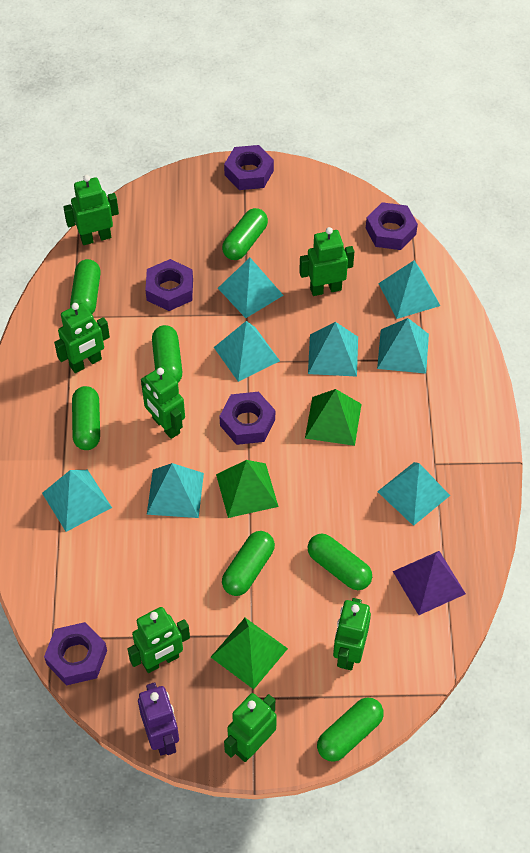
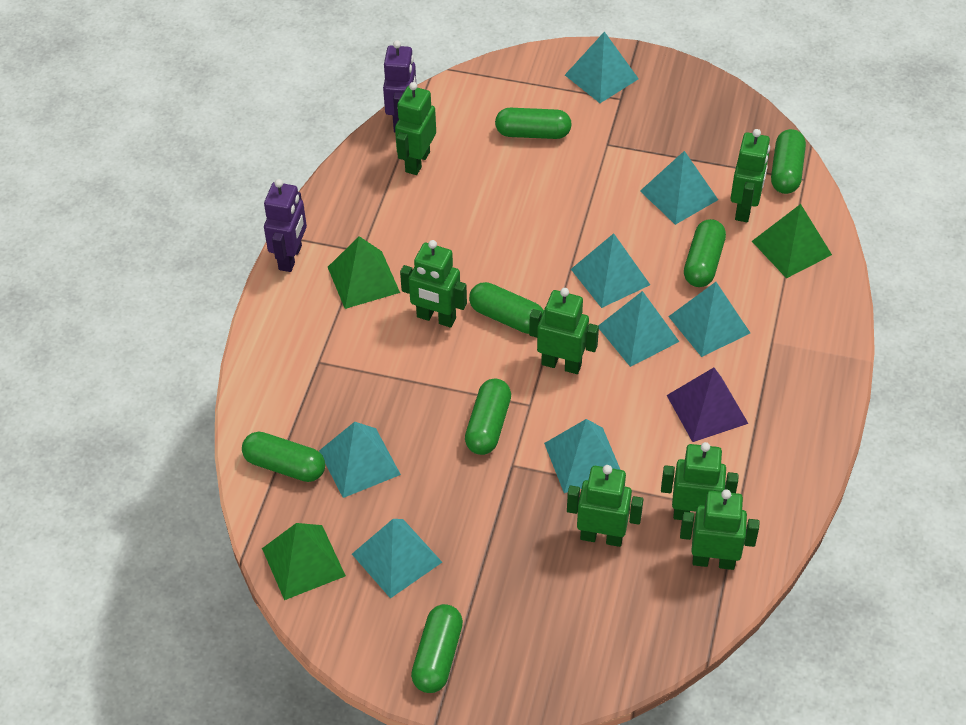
purple nut: [44,622,107,685] [145,259,193,311] [219,392,275,445] [224,145,274,190] [366,202,418,250] = 5 -> none = 0
purple robot: [138,682,179,756] = 1 -> [264,179,307,272] [383,40,416,132] = 2

